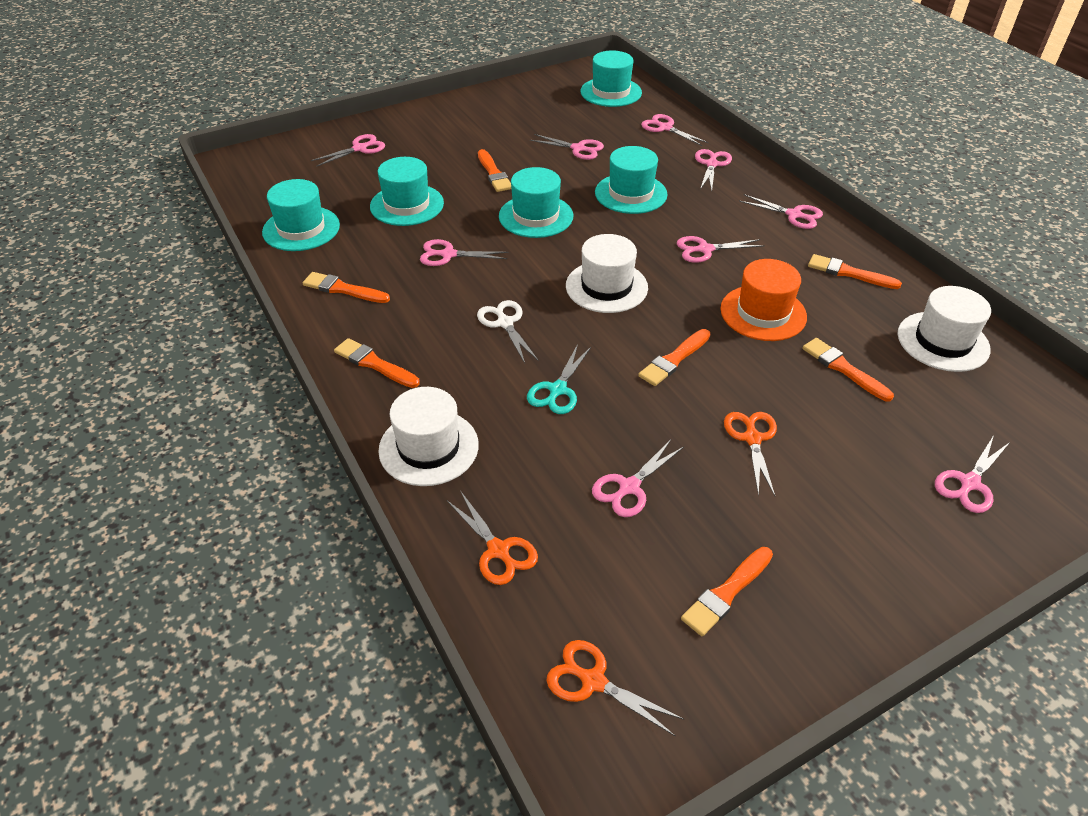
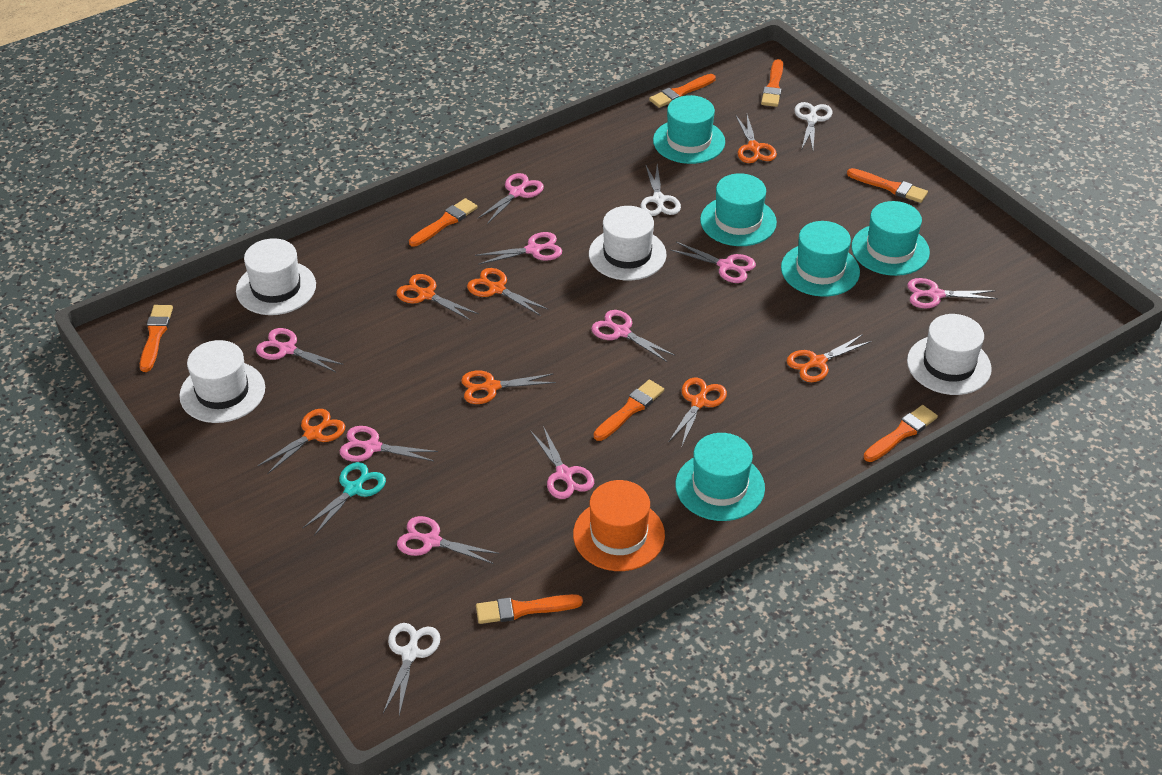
orange brush: [303,272,390,303] [334,338,420,388] [478,149,511,192] [638,329,710,386] [681,547,773,636] [802,338,894,401] [808,254,902,289] = 7 -> [140,305,173,372] [409,198,478,247] [476,594,583,624] [593,380,664,441] [649,74,716,108] [761,59,783,107] [847,168,928,203] [863,405,938,462] = 8
orange scissors: [446,492,538,585] [546,640,684,737] [724,412,777,496] = 3 -> [258,409,345,474] [396,274,479,321] [461,371,556,404] [467,268,549,316] [668,378,727,446] [736,115,777,163] [787,334,872,382] = 7
white hat: [378,387,479,486] [566,234,648,313] [898,286,991,372] = 3 -> [179,340,265,423] [236,238,316,315] [589,206,667,280] [907,314,992,395] = 4
white scissors: [477,300,539,363] = 1 -> [383,623,441,716] [640,164,681,216] [794,102,832,150] = 3

